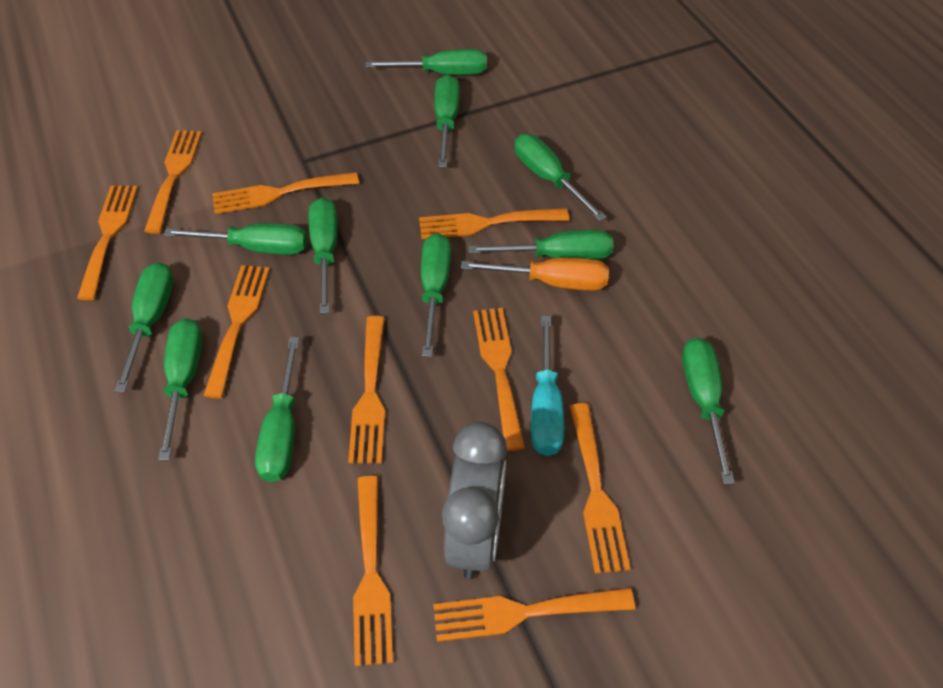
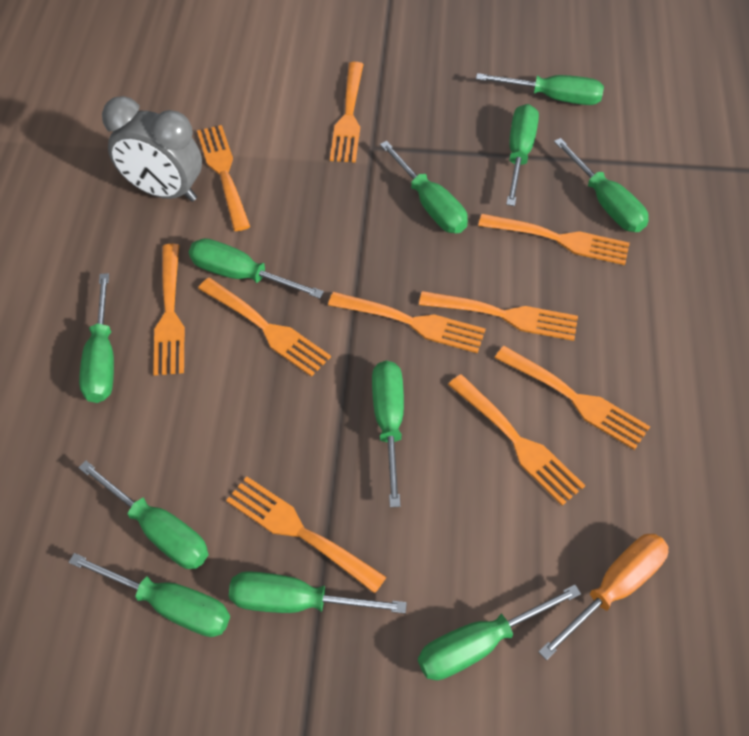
turquoise screwdriver: [531,316,564,456] = 1 -> none = 0

